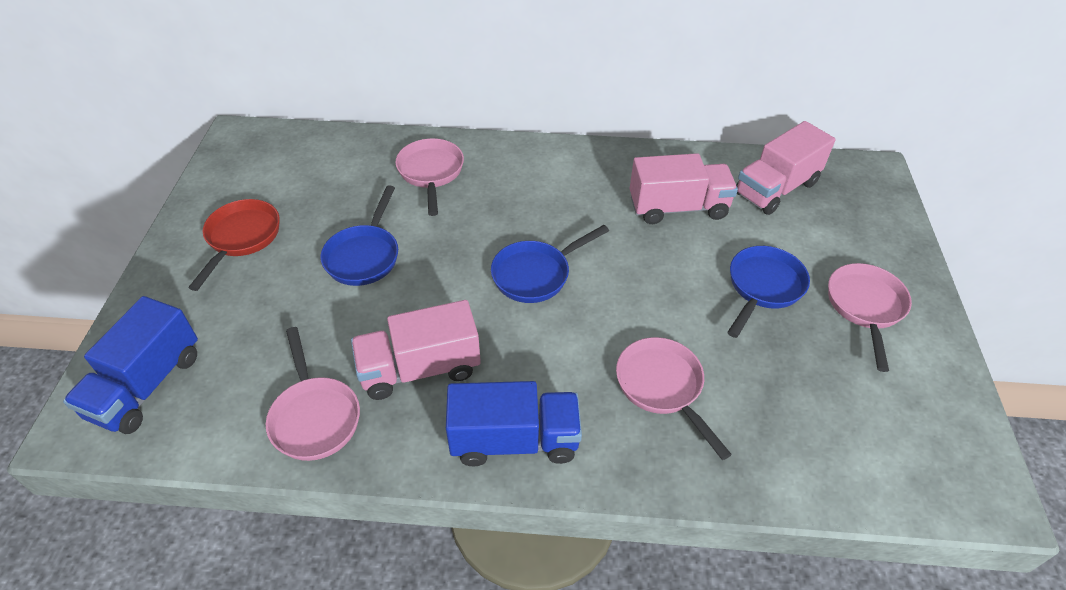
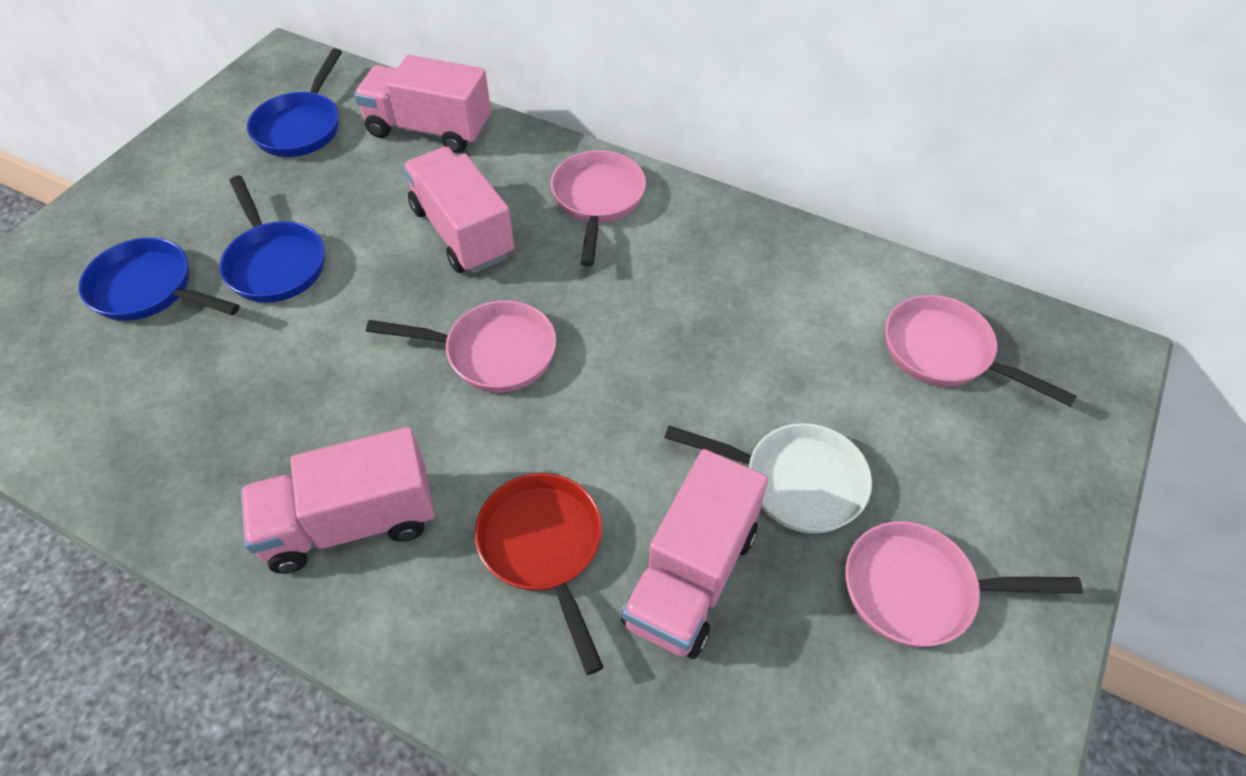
blue truck: [63,296,198,434] [446,381,582,466] = 2 -> none = 0
pink truck: [351,300,481,400] [629,153,738,224] [736,121,836,215] = 3 -> [241,427,435,574] [354,55,491,153] [403,146,514,273] [621,449,768,659] = 4
white pan: none = 0 -> [664,423,872,534] = 1

